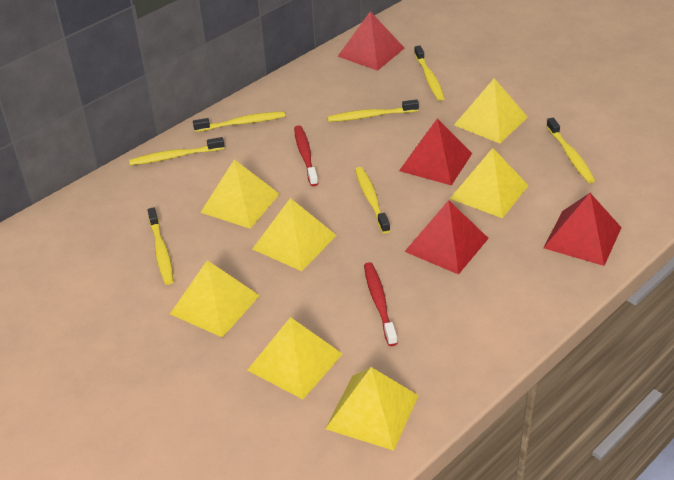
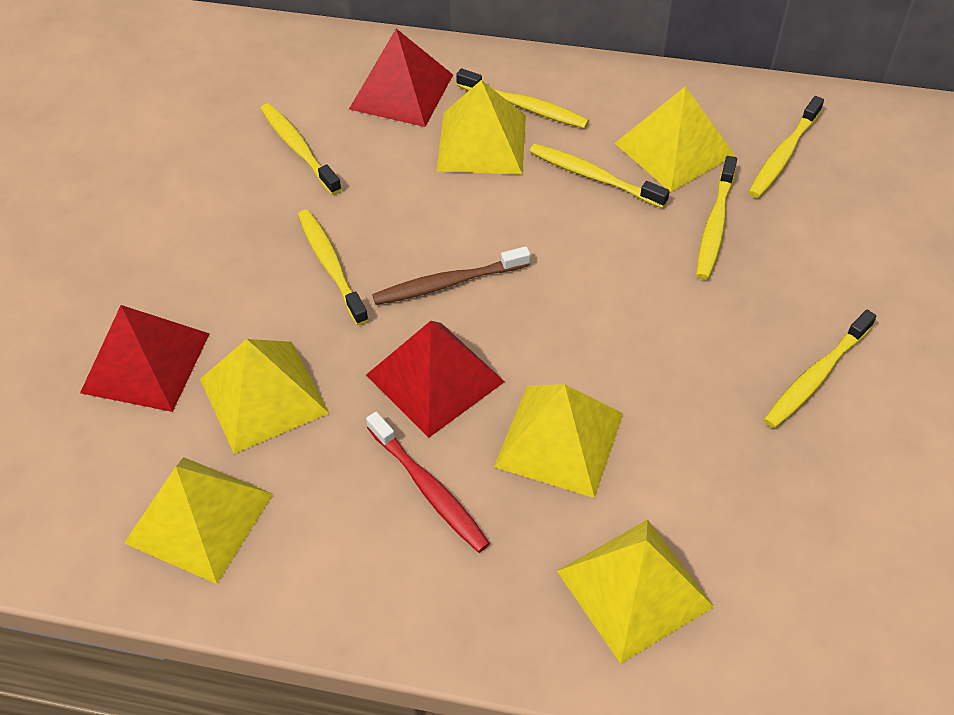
brown toothbrush: none = 0 -> [372,246,530,305] = 1
red pyramid: [337,11,404,71] [399,119,472,186] [404,200,489,275] [543,193,622,266] = 4 -> [80,305,210,412] [349,29,453,127] [366,321,505,438] = 3
red toothbrush: [294,125,318,186] [364,262,398,346] = 2 -> [366,412,490,553] = 1
yellow pyramid: [170,260,260,337] [200,159,279,229] [247,317,342,399] [252,198,337,271] [325,367,419,451] [450,148,529,218] [454,78,528,143] = 7 -> [124,457,273,584] [200,339,329,454] [437,80,526,175] [494,384,623,498] [557,520,714,664] [615,86,735,192] = 6

